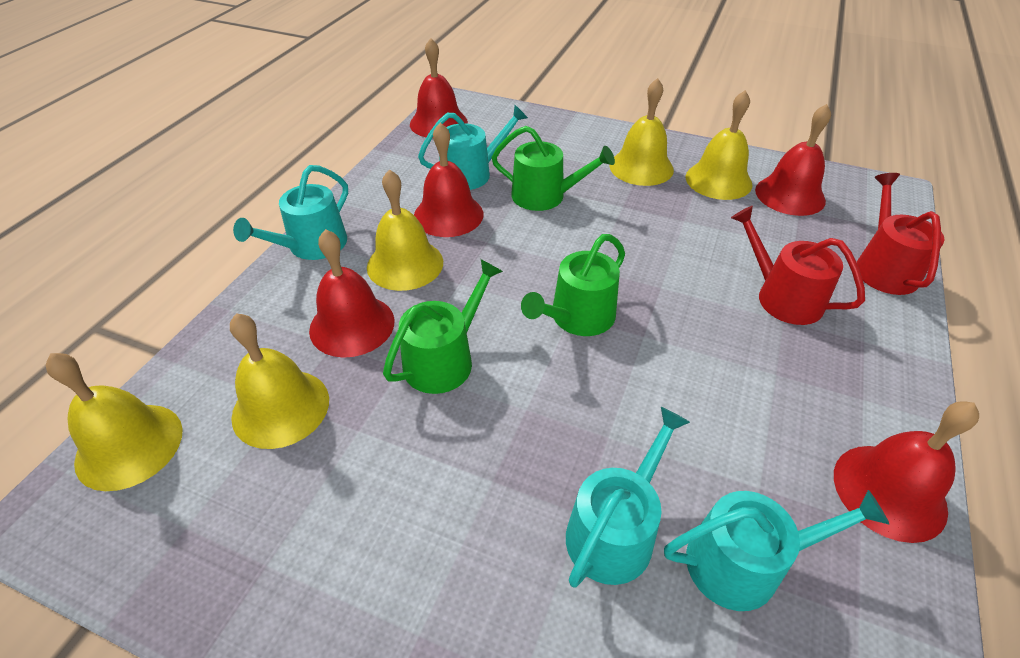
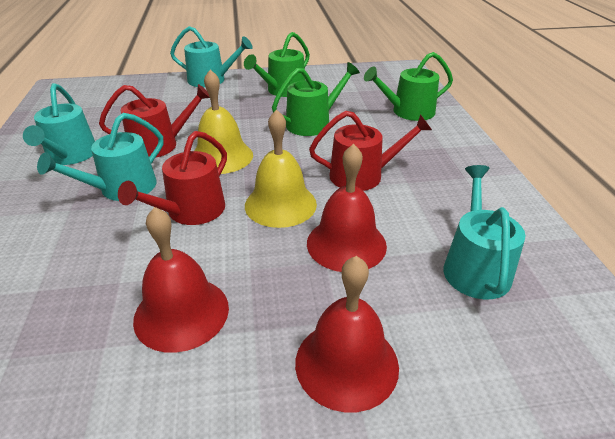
red bell: [309,229,395,358] [410,38,468,137] [414,123,484,237] [755,104,831,216] [834,401,979,543] = 5 -> [133,207,229,353] [295,256,399,412] [307,144,387,272] = 3
red watering can: [731,206,865,325] [856,173,944,295] = 2 -> [99,84,210,158] [118,131,227,225] [309,111,432,191] = 3
yellow bell: [45,353,183,491] [230,313,329,449] [367,169,443,291] [609,78,674,186] [686,90,753,200] = 5 -> [194,69,253,174] [245,109,317,228] = 2

